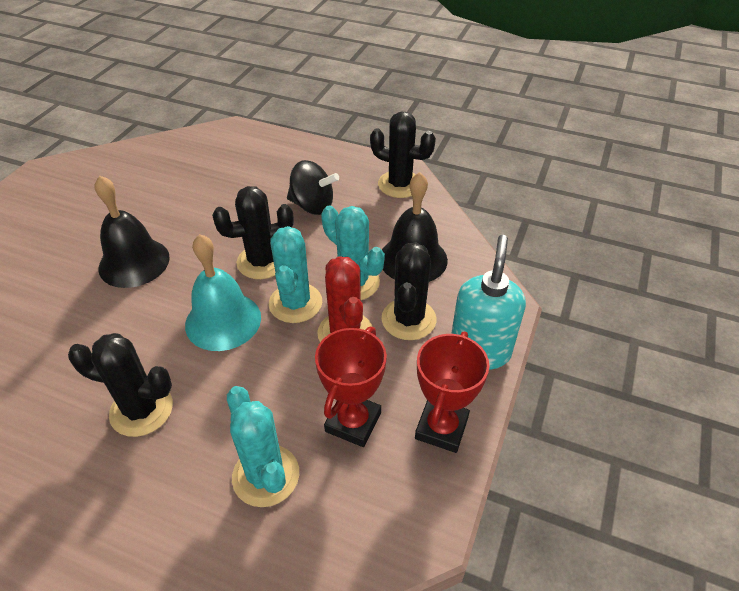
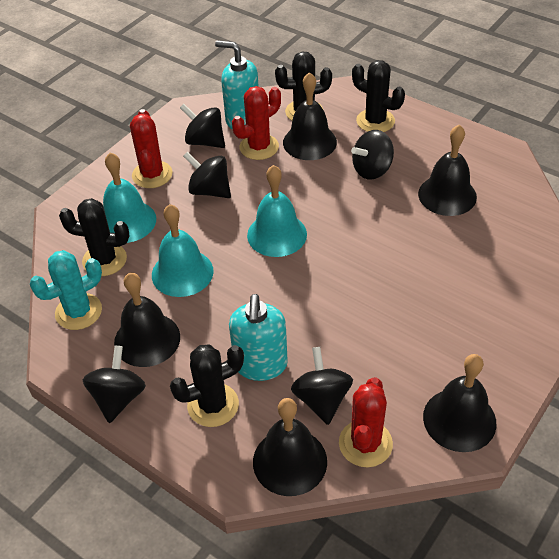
black bell: [95,176,170,288] [382,172,448,282] = 2 -> [114,273,180,367] [253,398,327,496] [283,72,337,160] [418,125,477,216] [423,354,496,452] = 5
black spinning top: [287,160,339,215] = 1 -> [83,346,146,423] [180,104,225,148] [183,152,231,198] [291,347,353,425] [351,130,394,180] = 5
red cactus: [317,256,372,342] = 1 -> [130,109,172,188] [232,86,281,160] [339,377,393,467] = 3
red trophy: [315,327,387,447] [415,331,489,453] = 2 -> none = 0
turquoise bell: [185,234,261,351] = 1 -> [103,152,156,243] [152,204,214,297] [247,165,307,257] = 3
turquoise cactus: [227,386,299,507] [269,226,322,323] [321,205,385,300] = 3 -> [30,250,102,330] = 1
turquoise soap dispenser: [451,235,526,370] = 1 -> [215,40,259,129] [229,294,288,381] = 2

